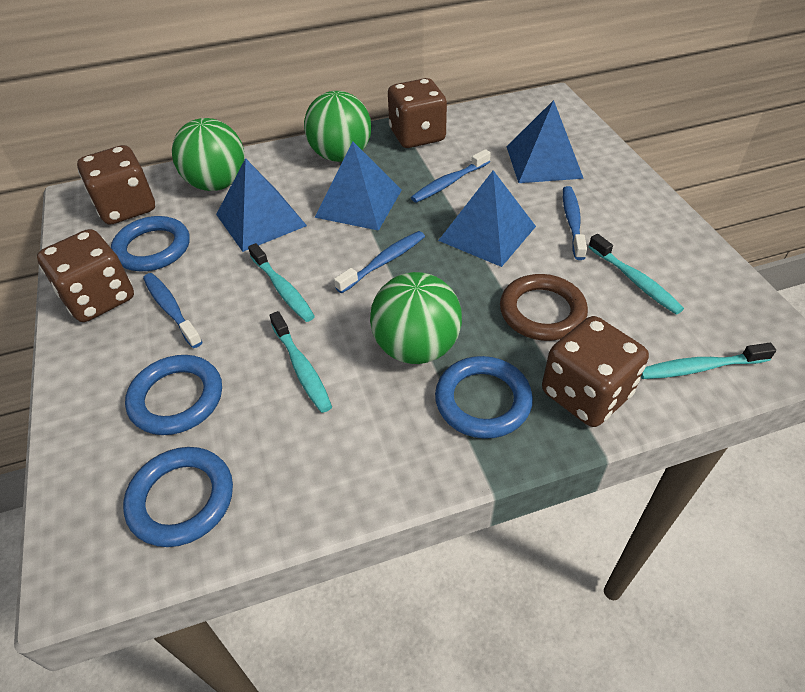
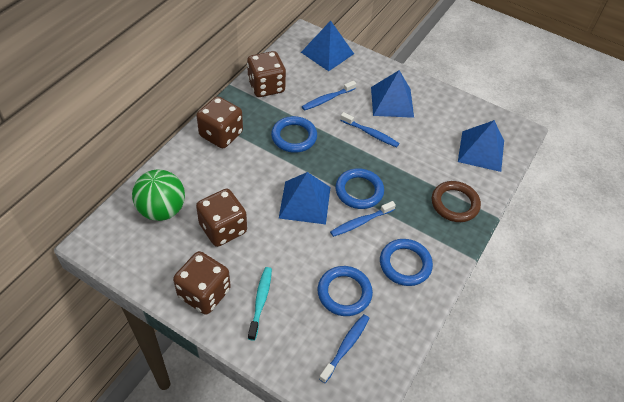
green ball: [172,118,245,191] [304,91,371,162] [370,272,462,364] = 3 -> [132,169,185,221] = 1
turquoise toothbrush: [248,243,315,322] [270,311,332,413] [588,234,684,315] [641,343,776,379] = 4 -> [248,267,272,341] = 1

